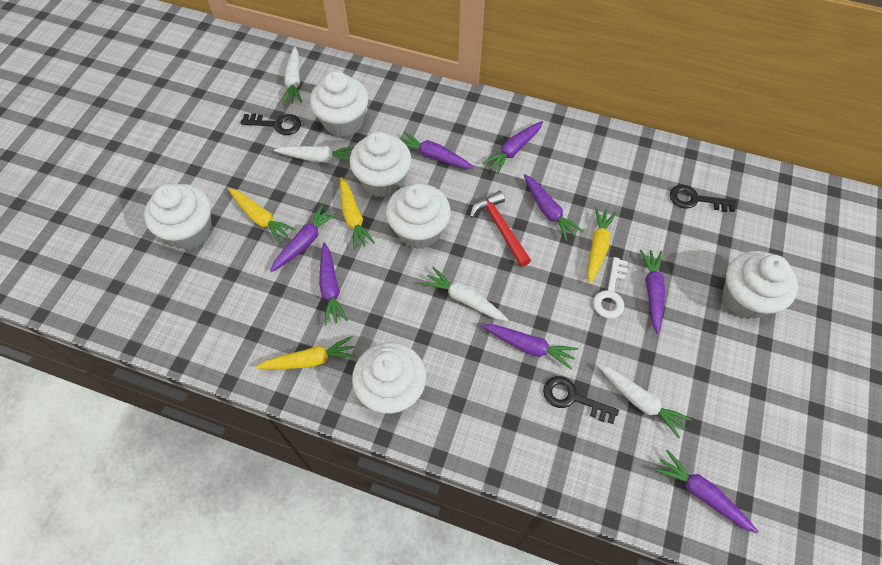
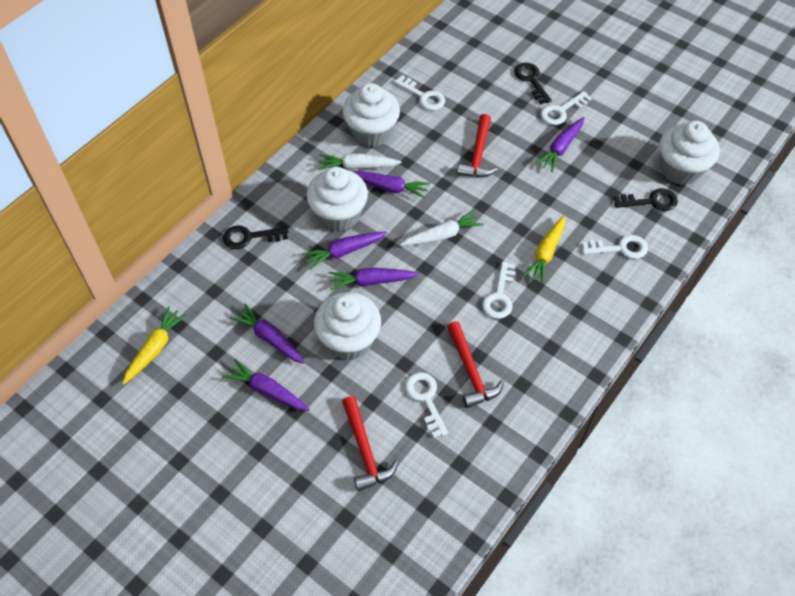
purple carrot: [270,204,338,272] [319,242,348,326] [399,132,474,169] [482,121,543,175] [482,324,578,369] [524,174,583,241] [640,250,665,334] [654,450,758,534] = 8 -> [222,359,310,411] [230,303,305,364] [302,231,387,270] [329,268,419,290] [352,171,430,199] [535,117,584,172] = 6
red hammer: [470,191,531,267] = 1 -> [342,396,399,491] [447,321,504,408] [457,114,498,177] = 3
white carrot: [274,146,354,163] [282,47,302,104] [422,267,508,321] [598,364,692,439] = 4 -> [319,153,402,170] [400,209,484,246] = 2
white cupcake: [144,184,212,250] [310,71,368,137] [350,132,411,197] [352,342,426,414] [386,183,451,249] [723,251,798,319] = 6 -> [306,167,368,232] [314,292,381,360] [342,83,400,147] [659,121,720,185] = 4
white key: [593,257,628,318] = 1 -> [394,75,445,110] [405,372,448,438] [482,261,516,319] [540,91,592,125] [582,235,648,259] = 5
yellow carrot: [228,188,295,244] [256,336,357,369] [340,177,375,250] [587,207,617,285] = 4 -> [122,306,187,385] [523,215,565,284] = 2

